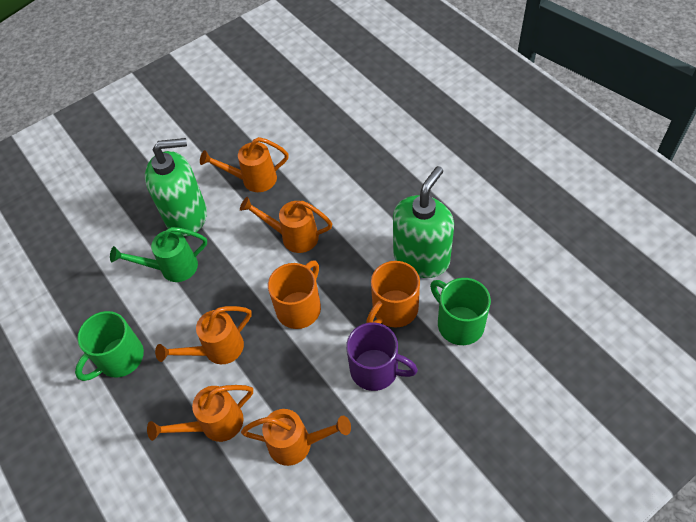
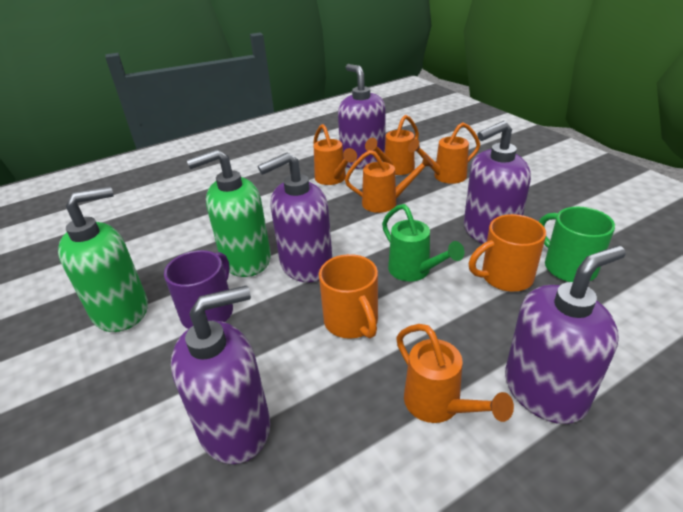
green mug: [75,311,144,381] [430,278,491,345] = 2 -> [539,207,615,282] = 1
purple soap dispenser: none = 0 -> [171,285,270,464] [258,152,332,283] [338,64,385,169] [464,121,531,244] [505,245,626,424] = 5

